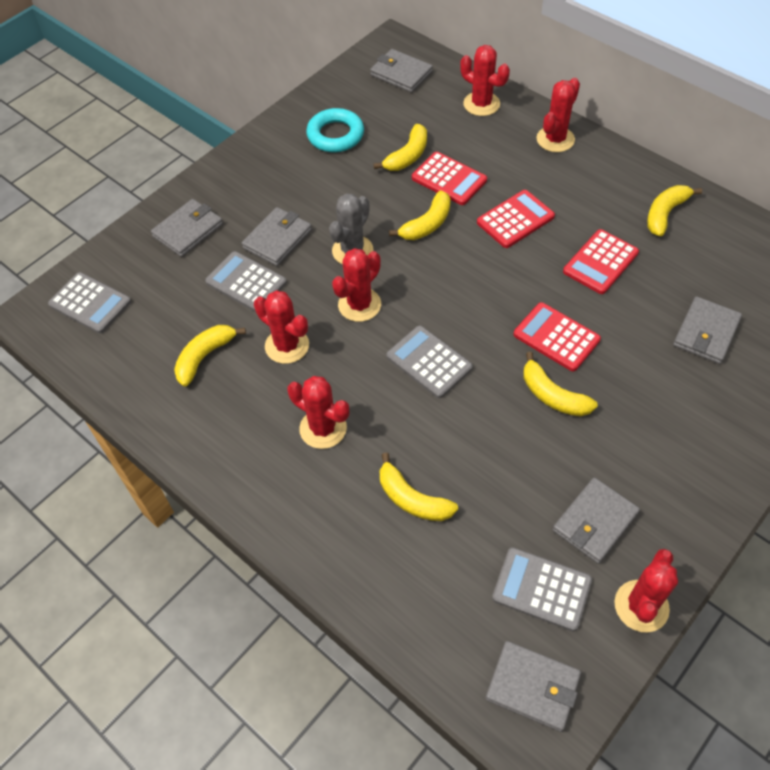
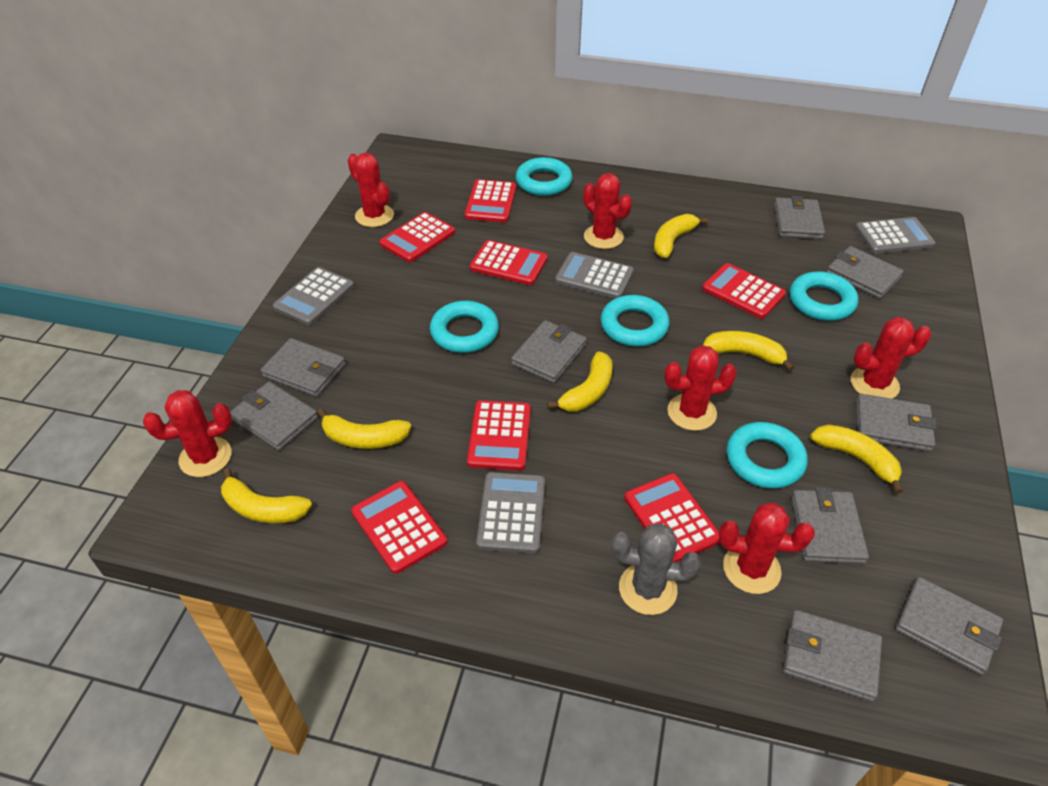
grey wallet: [151,199,223,257] [242,207,312,266] [370,49,433,93] [485,641,581,732] [552,477,640,564] [673,296,742,364] = 6 -> [230,382,318,451] [261,338,346,397] [511,320,587,383] [774,196,825,239] [783,610,882,702] [791,487,869,564] [826,246,904,299] [856,394,937,452] [895,577,1003,675] = 9
red calculator: [412,152,487,205] [477,190,555,248] [514,302,601,371] [563,229,639,294] = 4 -> [351,481,447,574] [379,212,455,262] [465,179,516,222] [467,400,531,471] [470,240,548,285] [624,473,720,562] [702,263,786,319] = 7
turquoise ring: [306,108,364,152] = 1 -> [430,301,499,353] [516,157,573,196] [601,295,670,347] [727,422,808,489] [790,271,858,321] = 5

